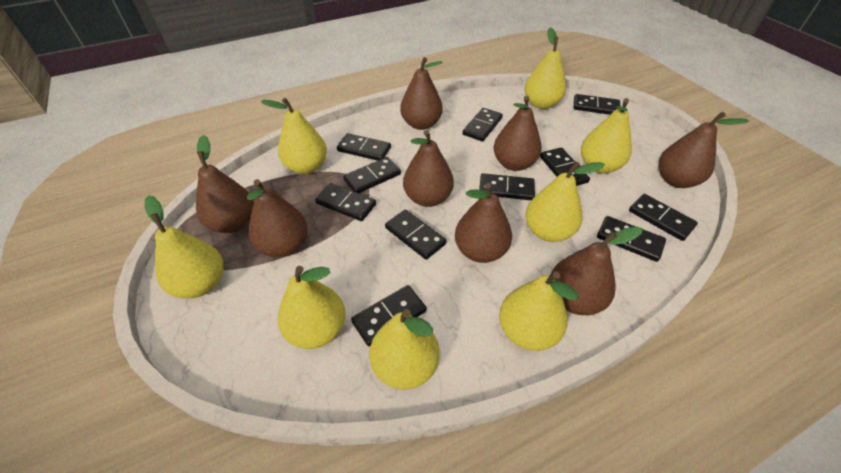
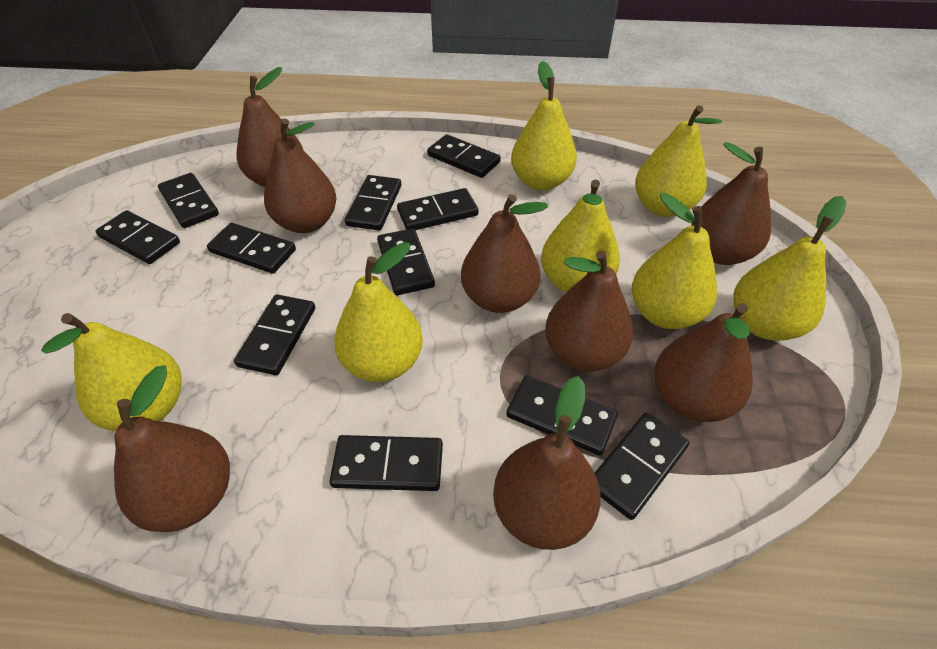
yellow pear: [145,195,223,298] [261,98,327,174] [278,266,346,349] [369,309,440,390] [499,271,578,351] [525,28,566,109] [526,162,605,242] [581,98,632,173] = 8 -> [41,313,182,432] [334,242,423,382] [511,61,577,191] [541,180,620,293] [632,193,717,329] [635,105,722,217] [734,196,846,341] = 7

